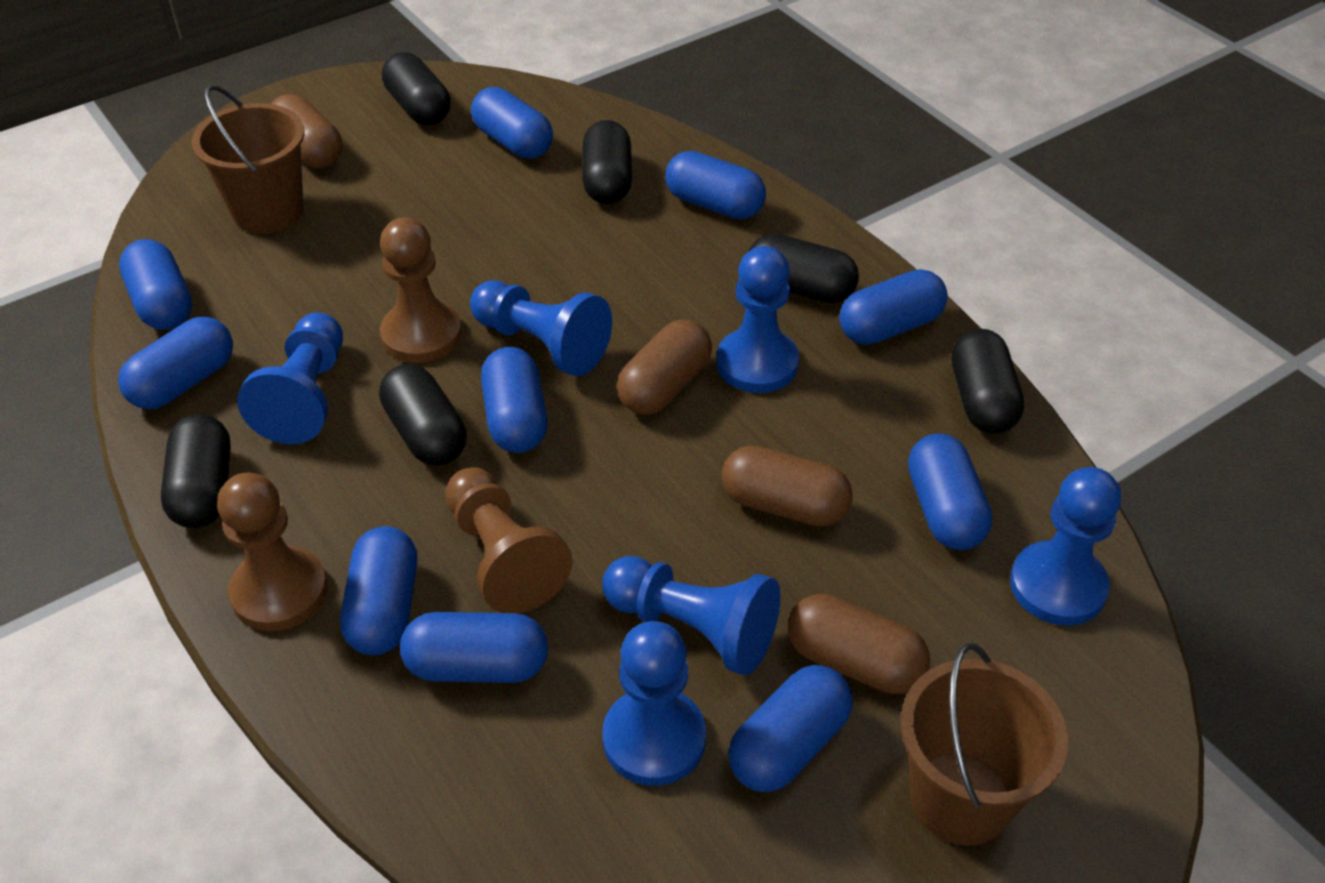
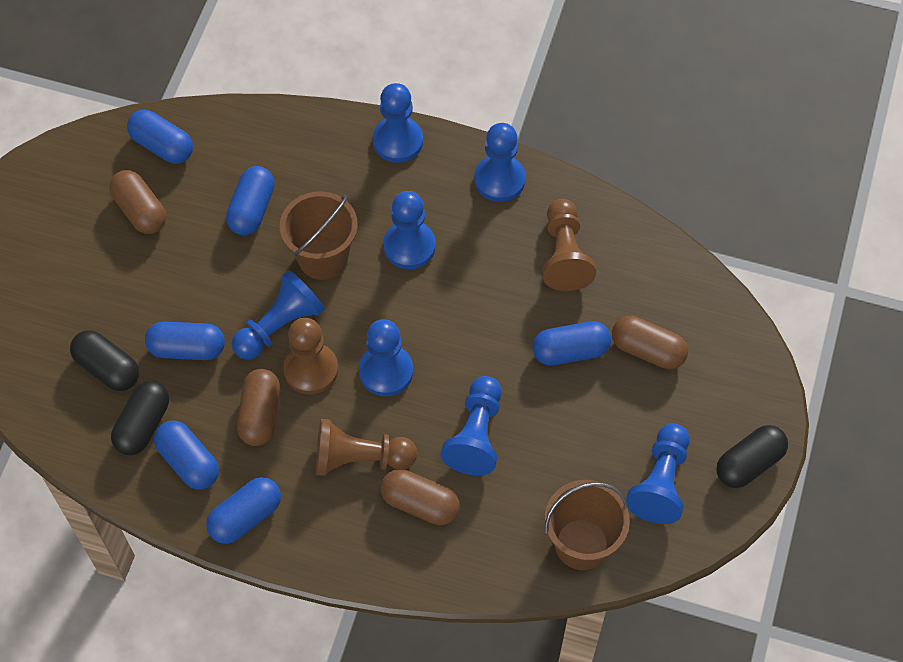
black capsule: [161,414,231,528] [379,364,467,466] [382,52,451,125] [582,120,632,204] [748,233,859,303] [951,329,1024,434] = 6 -> [70,330,139,391] [111,381,169,455] [716,425,788,488] = 3
blue capsule: [118,317,233,409] [119,239,192,330] [340,526,417,655] [400,612,548,683] [471,87,553,159] [481,347,547,453] [665,151,766,219] [728,665,853,792] [839,269,948,345] [908,434,992,550] = 10 -> [127,110,193,164] [145,322,225,360] [154,421,219,490] [206,477,281,544] [226,166,275,235] [532,321,611,365] = 6
blue pawn: [237,312,343,444] [470,280,612,376] [602,556,781,675] [602,621,706,786] [717,246,799,393] [1010,467,1121,626] = 6 -> [232,270,325,360] [359,319,413,396] [373,83,423,163] [383,191,436,269] [441,376,502,475] [474,123,526,202] [626,423,690,524] = 7

